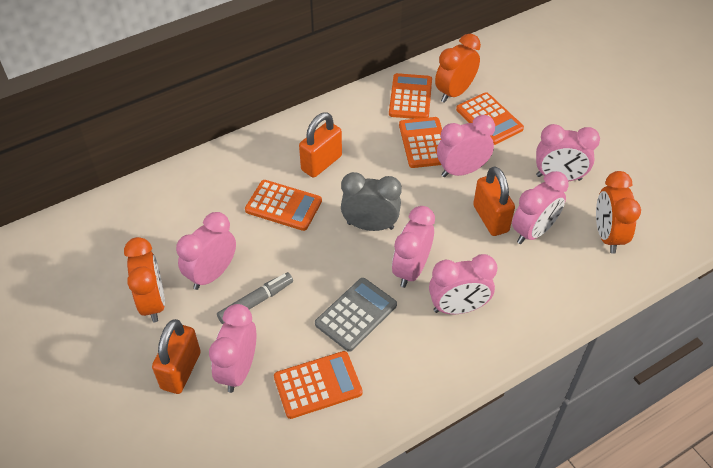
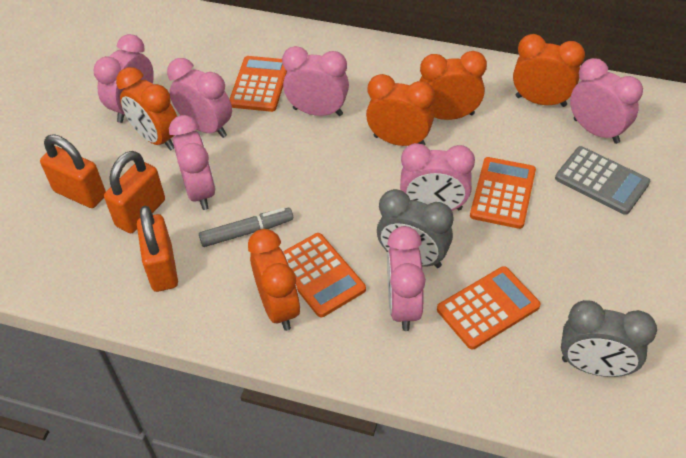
grey clock: [341,172,402,231] = 1 -> [377,189,453,268] [561,300,657,377] = 2
orange calculator: [245,180,322,231] [274,351,363,419] [389,73,432,119] [399,117,442,168] [456,92,524,145] = 5 -> [229,56,287,112] [283,233,366,317] [437,266,541,349] [470,157,536,229] = 4
orange clock: [124,237,165,322] [435,34,481,103] [596,171,641,254] = 3 -> [116,67,177,151] [248,229,301,331] [366,74,435,146] [420,51,487,120] [513,34,585,107] = 5

